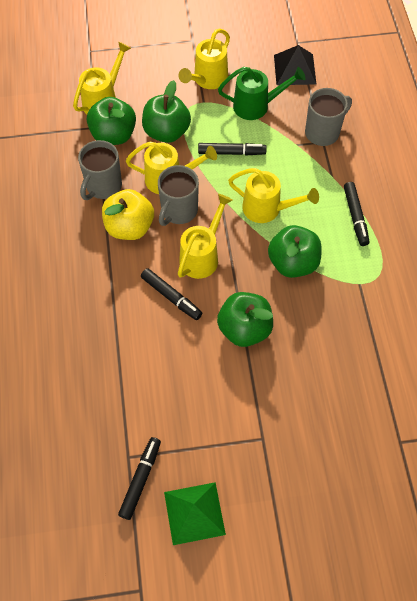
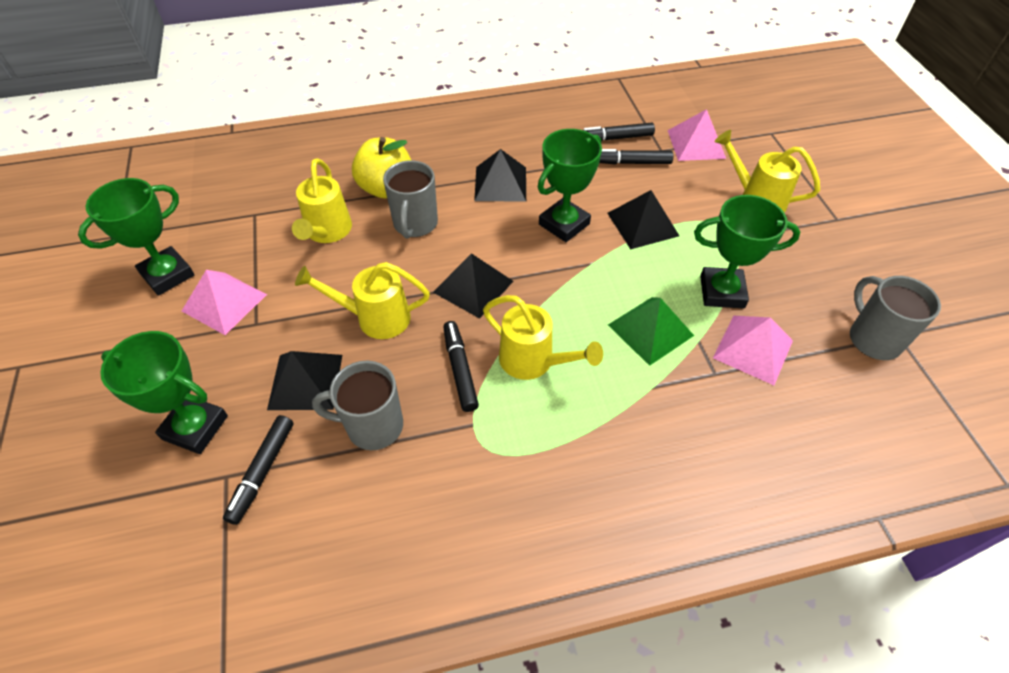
black pyramid: [274,45,316,85] = 1 -> [267,351,342,410] [433,253,513,319] [474,149,526,202] [607,190,679,249] = 4
green apple: [87,97,136,145] [142,80,191,143] [217,292,273,347] [268,225,321,278] = 4 -> none = 0
green trophy: none = 0 -> [78,178,194,296] [100,331,228,454] [538,129,602,242] [694,195,800,309] = 4
green watering can: [218,67,305,120] = 1 -> none = 0
pink pyramid: none = 0 -> [182,270,267,335] [668,109,726,161] [713,316,793,385] = 3
yellow watering can: [73,42,131,114] [126,142,217,194] [178,194,232,279] [179,28,230,89] [228,168,319,223] = 5 -> [292,158,352,243] [295,262,430,339] [483,295,603,380] [715,130,820,212] = 4

